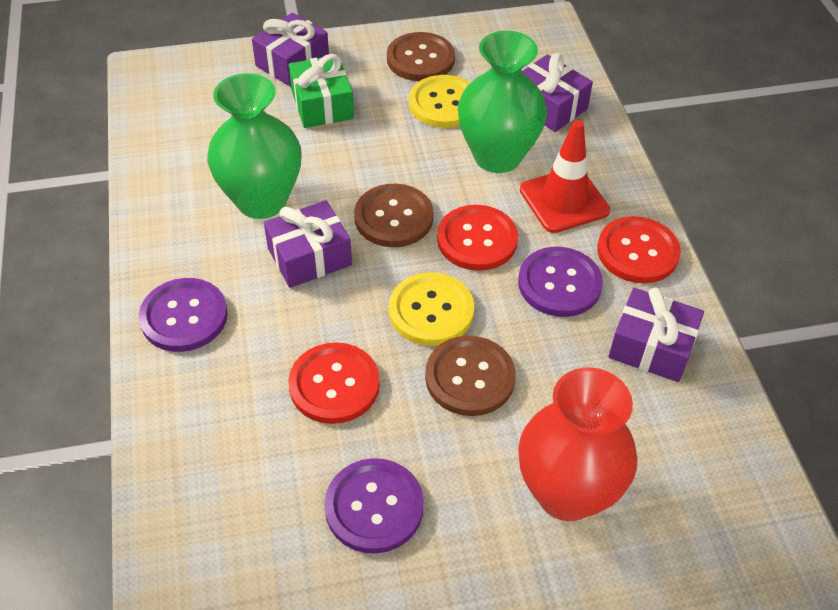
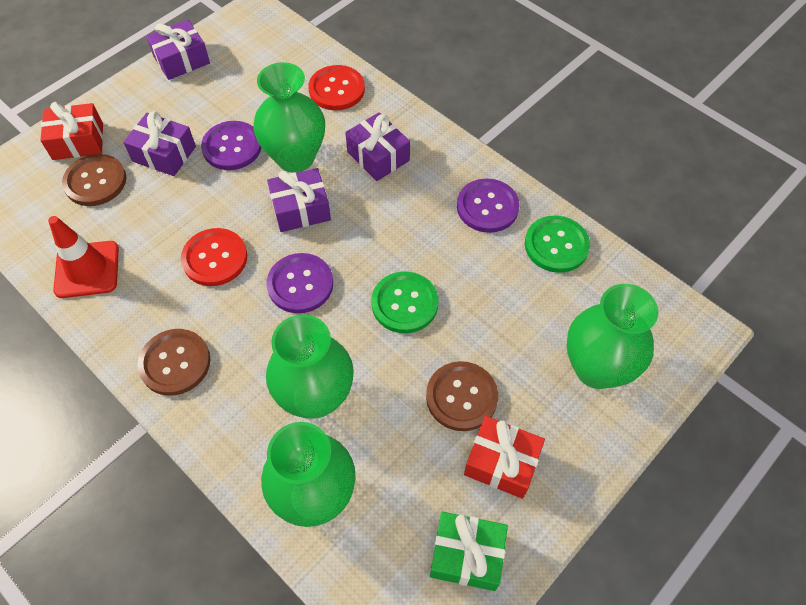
green button: none = 0 -> [371,271,438,333] [525,216,590,273] = 2
green vase: [207,73,302,219] [458,31,547,173] = 2 -> [253,62,325,173] [261,422,356,527] [266,314,354,419] [567,284,658,389] = 4
red button: [288,342,380,424] [437,205,518,271] [597,216,681,283] = 3 -> [181,228,247,286] [308,65,365,110] = 2
red gift: none = 0 -> [40,102,103,160] [464,416,545,499] = 2
red vase: [518,367,638,521] = 1 -> none = 0
yellow button: [389,273,474,346] [409,75,471,128] = 2 -> none = 0

